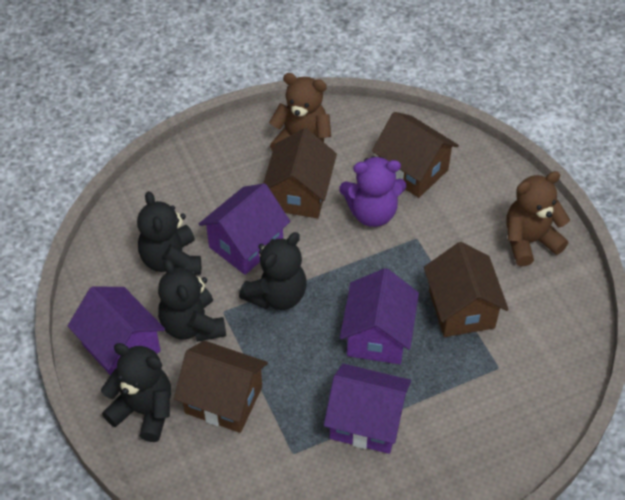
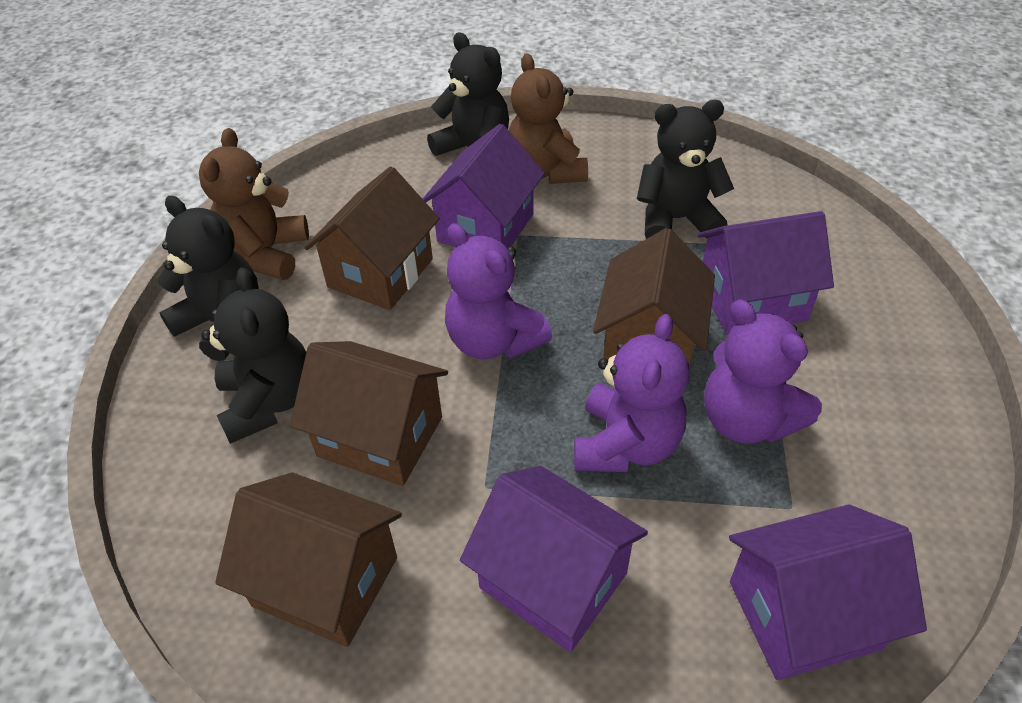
purple teddy bear: [340,156,406,227] = 1 -> [445,223,552,359] [574,314,689,472] [704,300,822,444] = 3

